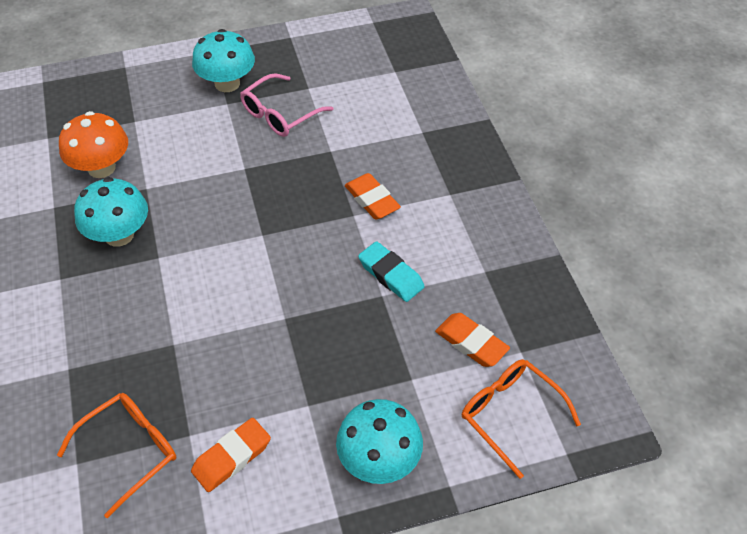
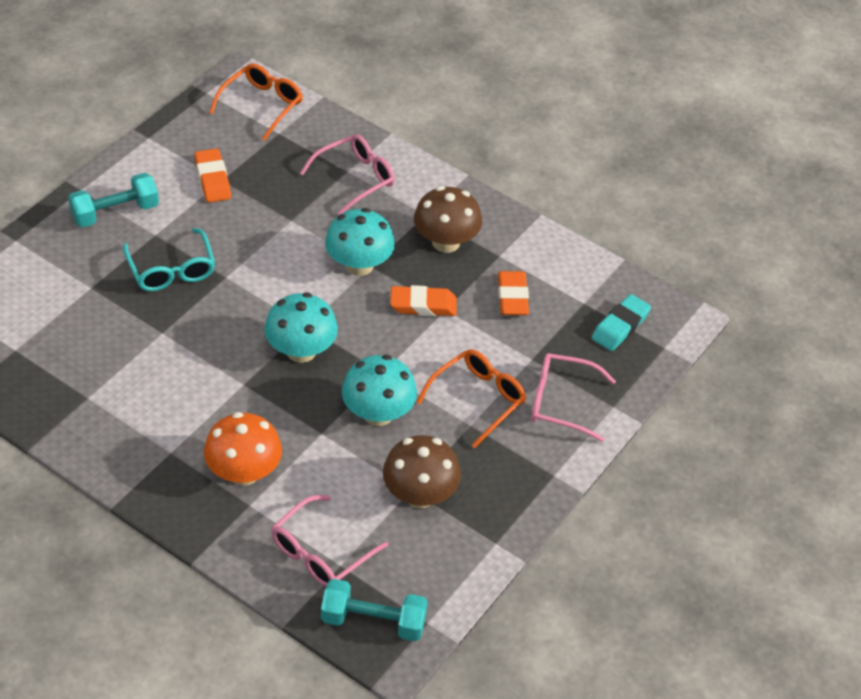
brown mushroom: none = 0 -> [383,435,461,508] [414,186,482,253] = 2
pink glasses: [240,73,333,137] = 1 -> [272,495,388,587] [300,134,395,215] [531,353,616,442] = 3
turquoise dumbbell: none = 0 -> [68,173,159,228] [321,579,428,641] = 2
turquoise glasses: none = 0 -> [123,228,215,291] = 1

